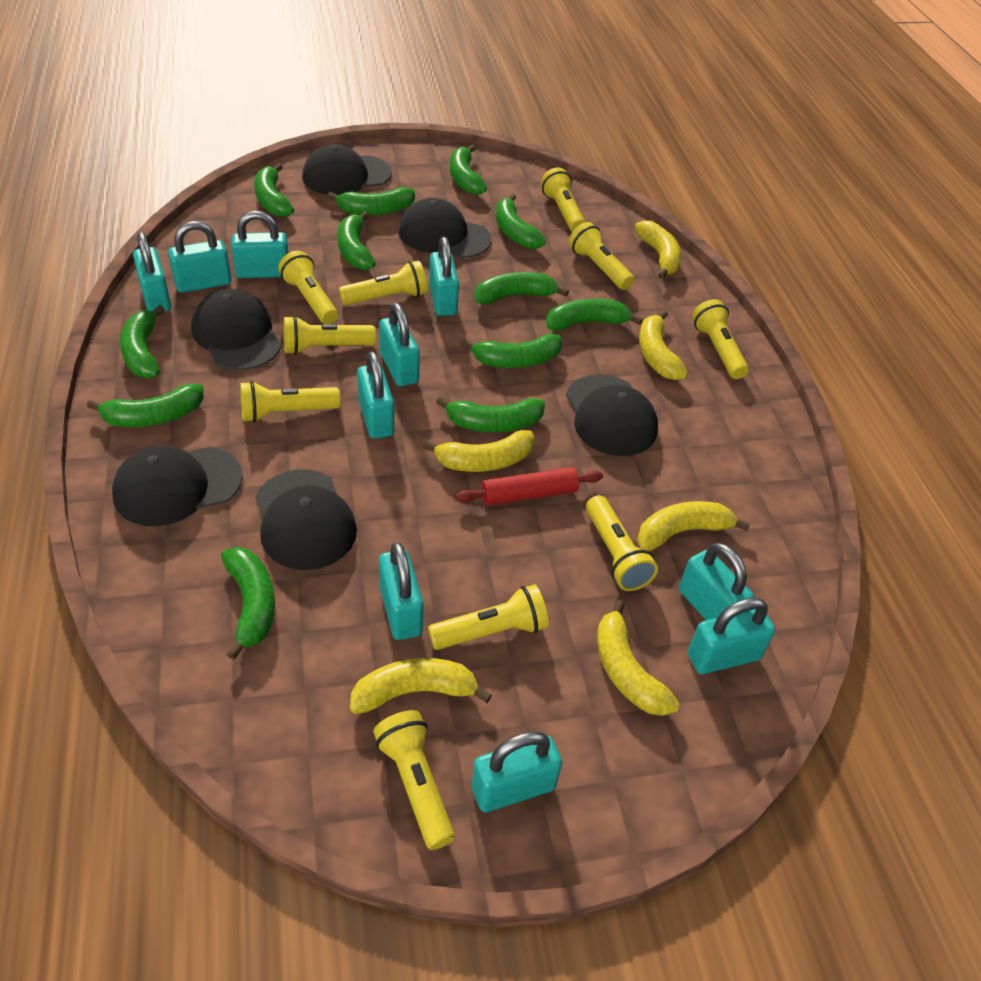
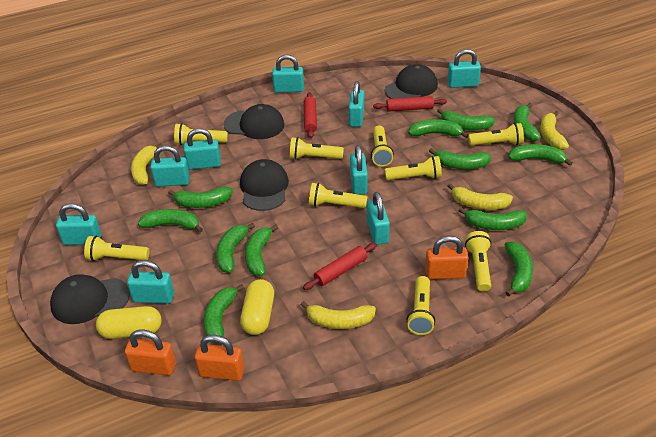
black cap: [112,445,243,526] [191,289,282,370] [255,469,357,570] [302,144,392,195] [398,198,491,258] [566,374,658,456] = 6 -> [50,274,130,324] [224,104,284,139] [240,159,289,211] [385,64,438,99] = 4
orange padlock: none = 0 -> [125,329,176,376] [195,335,244,381] [425,236,468,280] = 3
red rolling pin: [456,467,603,506] = 1 -> [303,243,377,290] [304,92,317,138] [373,96,447,112] = 3
turquoise padlock: [133,232,171,312] [168,221,231,293] [231,211,289,278] [357,352,394,439] [379,303,420,386] [379,542,423,640] [429,237,459,316] [472,731,562,812] [679,543,754,620] [688,598,775,674] = 10 -> [56,203,101,245] [127,260,174,304] [150,146,190,187] [184,128,221,170] [272,55,304,93] [349,81,364,127] [350,145,368,195] [367,192,390,245] [448,49,481,88] = 9
yellow banana: [350,658,492,714] [423,430,535,472] [597,599,680,716] [634,220,682,279] [637,501,750,551] [639,311,688,380] = 6 -> [131,143,163,185] [301,301,376,329] [448,183,513,210] [540,111,569,150] = 4
yellow capsule: none = 0 -> [96,306,161,339] [240,279,274,335] = 2
yellow flashlight: [240,381,341,422] [278,251,338,324] [284,315,376,355] [339,260,428,305] [373,710,455,850] [428,584,548,650] [541,168,586,232] [569,222,634,290] [586,495,658,591] [692,299,749,379] = 10 -> [84,236,150,261] [174,123,228,145] [289,137,344,160] [309,183,367,208] [371,125,394,167] [385,156,442,180] [406,276,435,335] [465,231,491,292] [468,123,524,146] = 9

